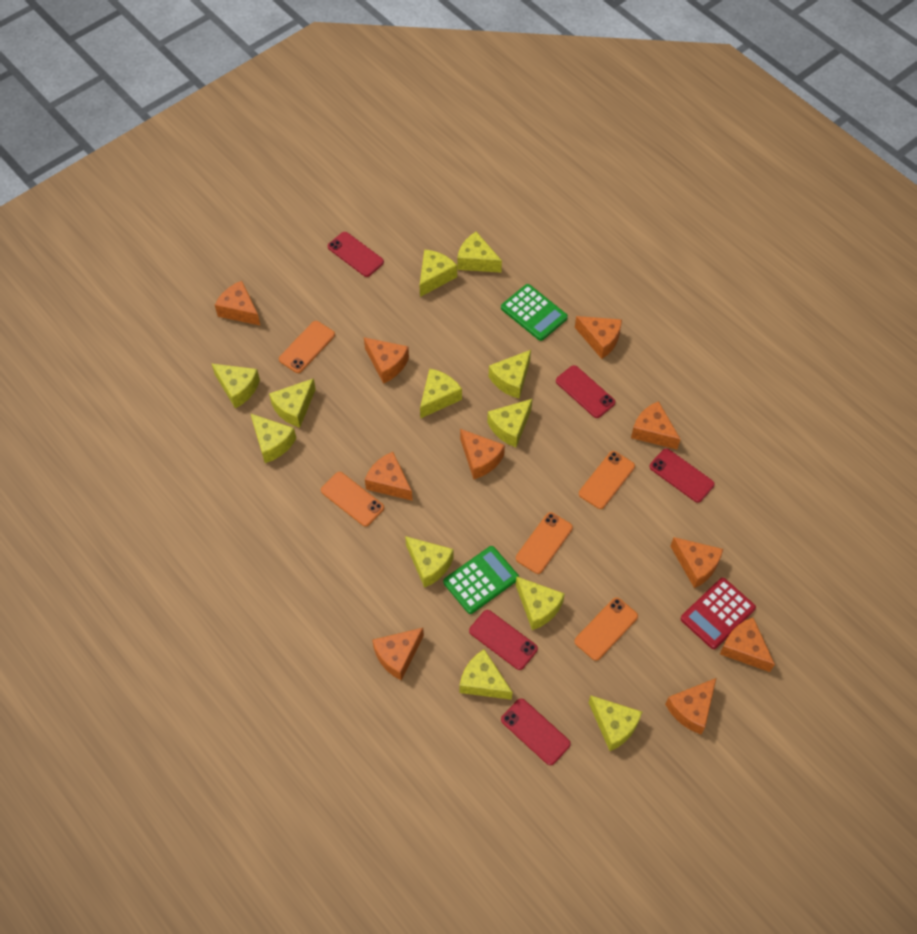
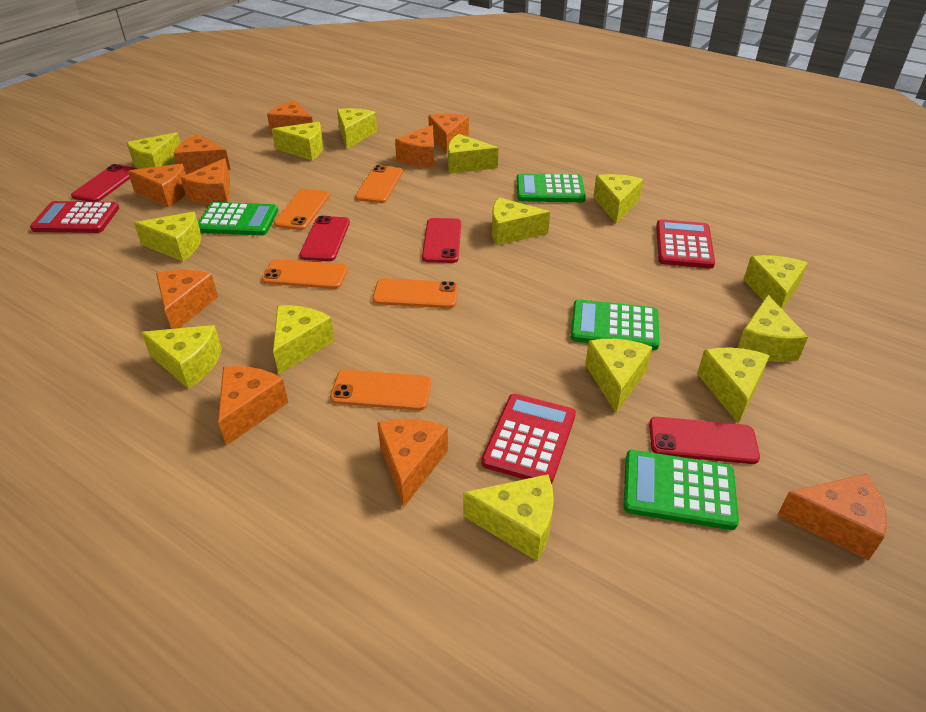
green calculator: [443,546,519,614] [501,284,568,341] = 2 -> [198,202,278,236] [517,173,586,202] [571,299,660,350] [623,450,739,530] = 4
red calculator: [681,578,756,649] = 1 -> [30,201,119,233] [481,394,576,484] [656,219,715,269] = 3
red phone: [328,232,384,277] [469,610,538,670] [501,699,571,765] [556,365,615,418] [650,449,715,503] = 5 -> [71,164,137,202] [299,216,350,261] [422,218,461,263] [649,417,760,464] = 4
yellow cheese: [211,363,260,408] [250,413,296,463] [269,378,316,428] [405,536,454,588] [420,249,457,297] [420,369,462,418] [457,232,502,273] [459,649,512,700] [487,399,532,447] [489,350,531,399] [516,576,565,630] [589,696,642,751] = 12 -> [126,132,181,169] [134,212,201,261] [141,325,222,389] [272,122,323,160] [273,305,335,374] [337,108,377,149] [448,134,498,174] [463,474,554,561] [492,198,550,245] [585,339,652,413] [593,174,643,223] [697,347,770,424] [738,295,808,362] [743,255,807,310] = 14

